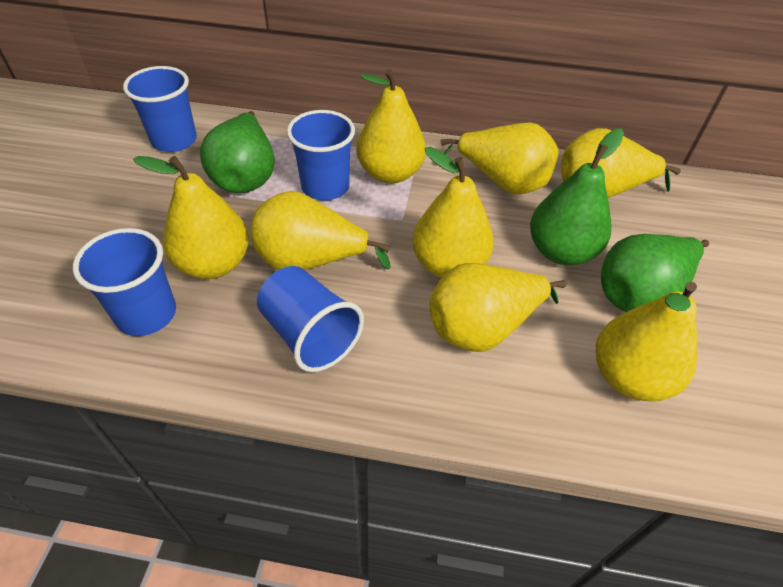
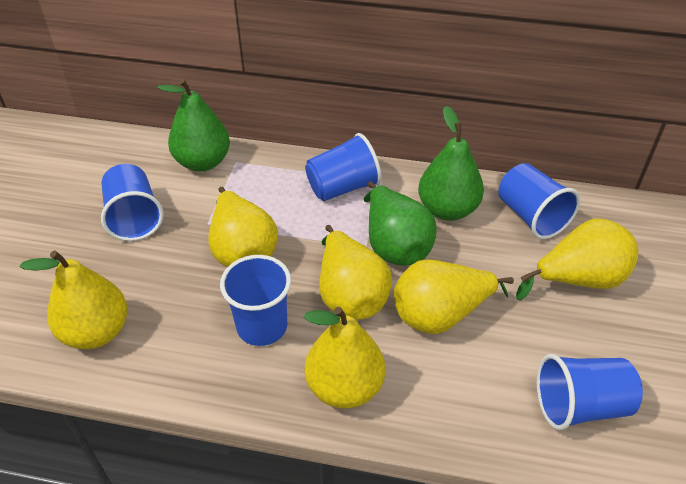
blue cup: [73,228,176,336] [123,66,197,152] [257,266,364,372] [287,110,355,201] = 4 -> [101,164,164,241] [220,255,291,346] [305,133,382,201] [498,163,580,239] [536,354,643,430] = 5
yellow pear: [133,156,249,279] [251,191,391,270] [357,69,426,184] [412,147,494,278] [429,263,567,352] [441,123,558,194] [561,128,681,198] [596,282,697,402] = 8 -> [20,250,128,349] [208,187,278,267] [304,307,385,409] [319,225,392,320] [394,259,514,334] [516,218,639,300] = 6

